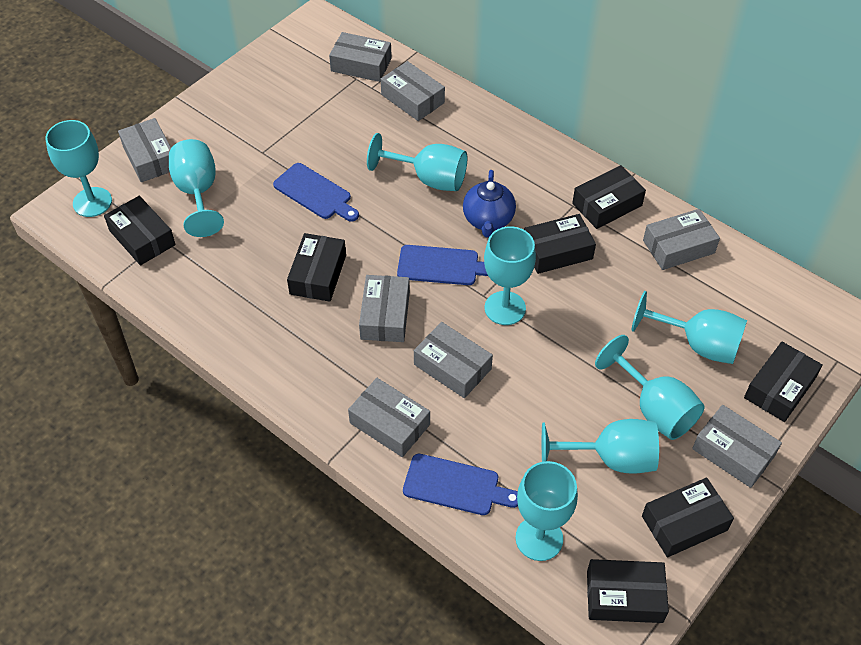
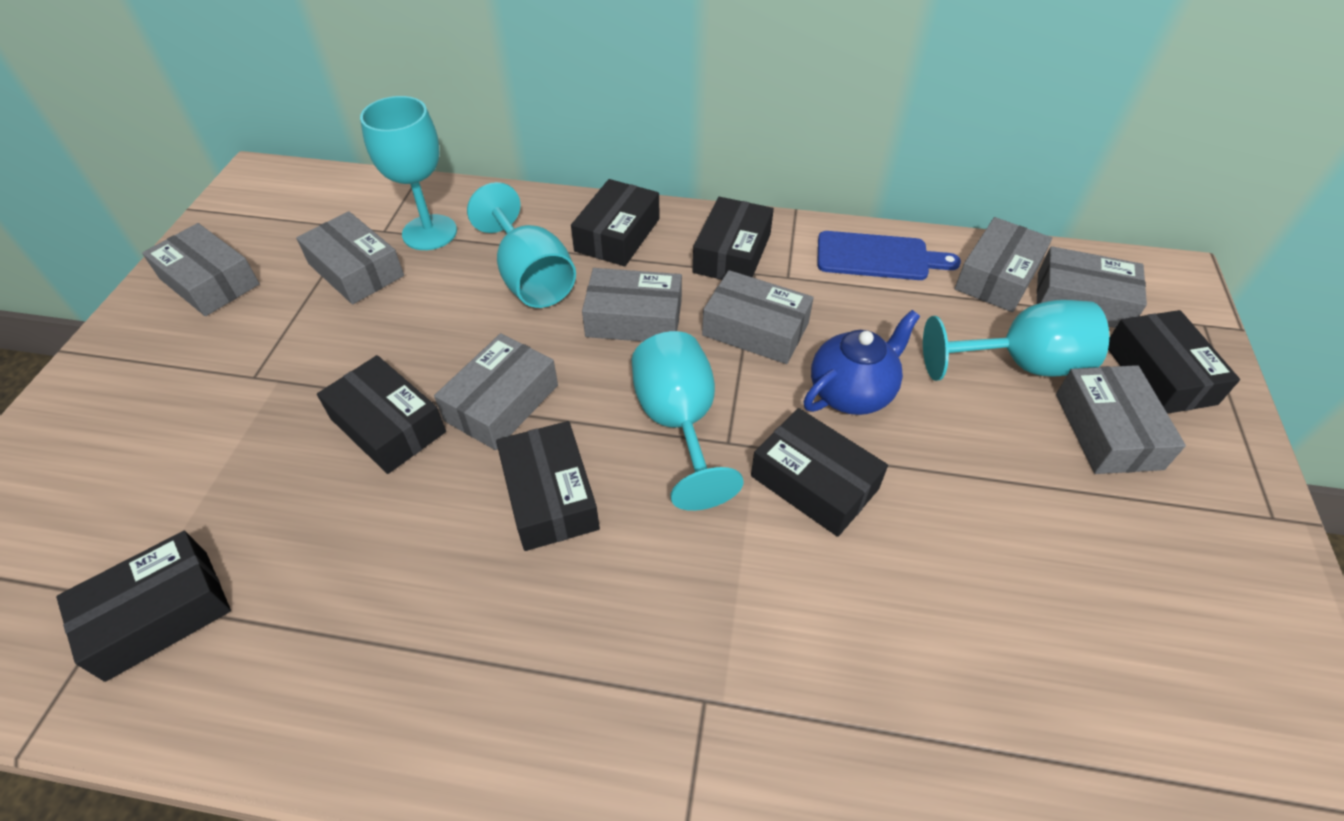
blue cutting board: [273,163,359,222] [397,245,488,285] [403,454,518,515] = 3 -> [817,231,961,280] = 1
turquoise goblet: [45,120,112,217] [169,139,224,237] [367,133,467,191] [484,226,536,325] [516,461,578,561] [542,419,659,474] [595,335,705,440] [632,291,747,364] = 8 -> [360,96,457,250] [467,182,576,308] [632,331,744,511] [923,300,1109,381] = 4

